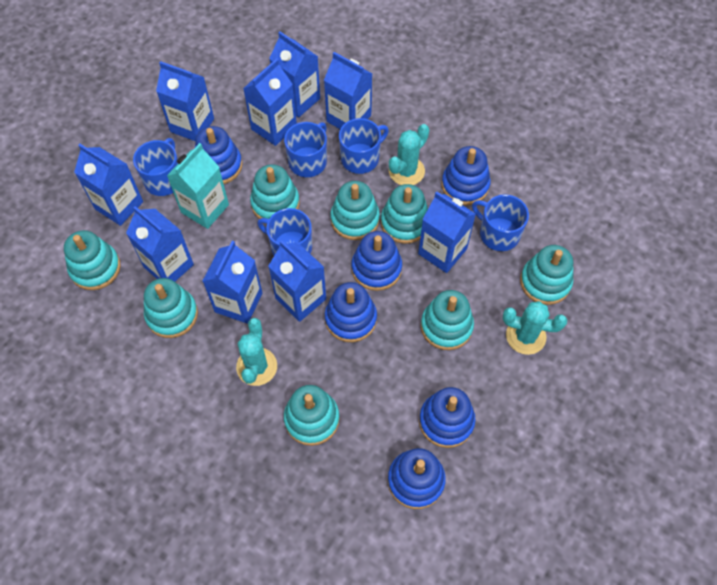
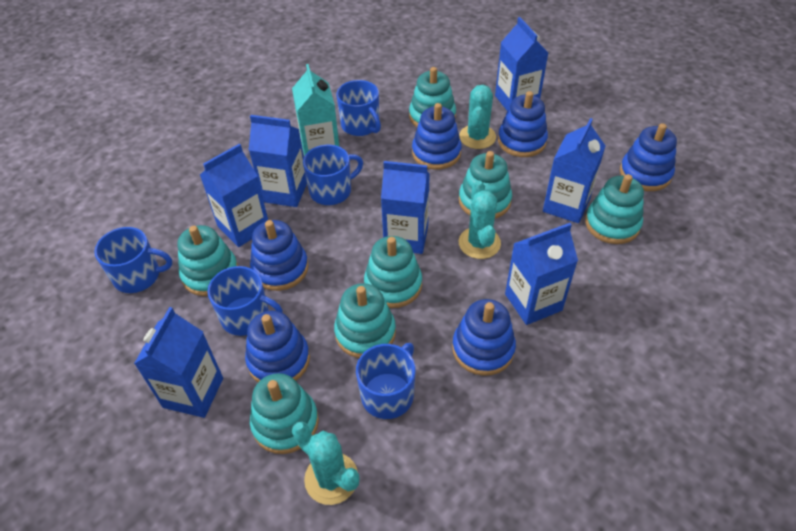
blue carton: [74,144,143,226] [126,206,194,282] [156,61,214,141] [203,241,262,324] [243,58,297,146] [268,240,326,322] [269,31,320,117] [324,52,372,129] [418,192,476,273] = 9 -> [134,307,223,418] [200,144,268,247] [249,115,307,207] [381,161,430,254] [495,17,548,111] [505,223,578,325] [543,118,605,223] = 7
turquoise stacking toy: [64,230,121,290] [144,278,198,338] [250,164,300,219] [284,385,340,446] [330,181,380,240] [381,184,428,244] [421,290,474,350] [520,245,573,305] = 8 -> [177,225,238,296] [250,373,319,454] [334,283,396,358] [364,236,422,308] [409,67,456,127] [459,151,512,219] [585,174,644,244] = 7

